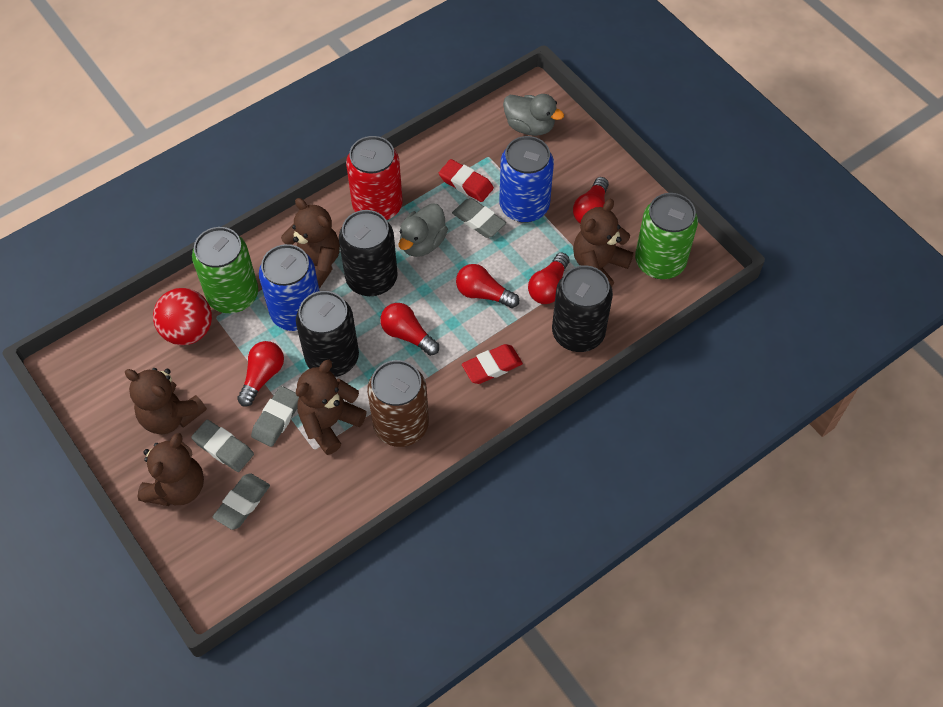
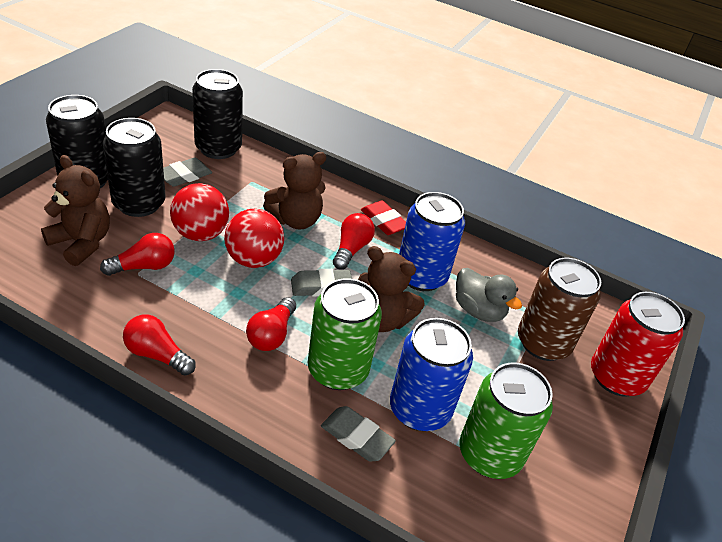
brown teddy bear: [125,368,207,434] [138,433,204,506] [281,198,340,289] [296,360,367,455] [573,199,634,287] = 5 -> [41,155,110,266] [263,152,326,229] [358,246,425,332] = 3
grey duck: [398,203,448,257] [503,94,564,136] = 2 -> [456,268,522,322] = 1
grey eraser: [191,420,254,472] [212,473,270,530] [251,386,299,447] [452,198,506,238] = 4 -> [163,157,212,187] [291,269,352,296] [321,406,396,462] = 3
red ball: [153,288,212,345] = 1 -> [170,183,229,241] [224,209,284,268] = 2
red eraser: [439,159,494,202] [462,344,523,384] = 2 -> [361,201,406,235] = 1
red light bulb: [237,341,284,407] [380,303,439,356] [456,264,519,308] [528,253,570,304] [573,177,609,223] = 5 -> [100,233,175,276] [123,315,195,375] [246,297,296,351] [333,213,375,270] = 4

